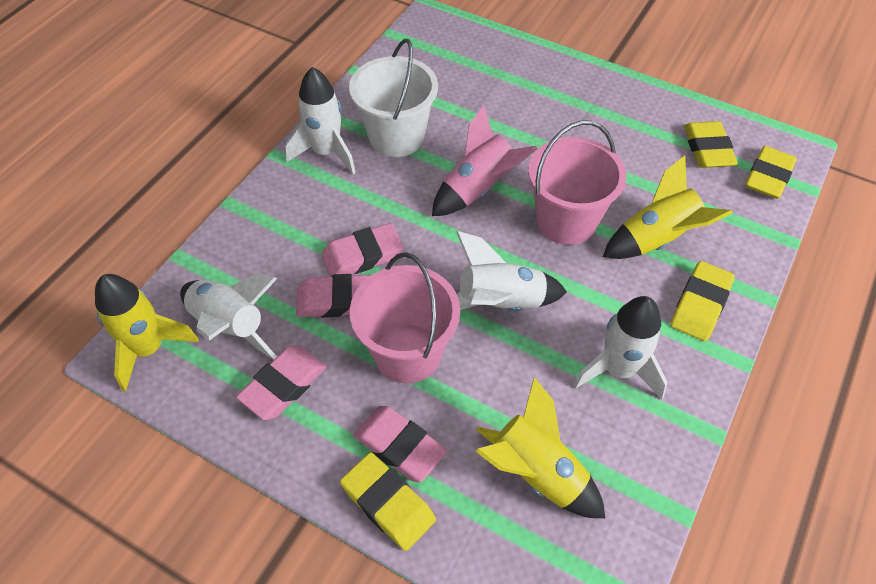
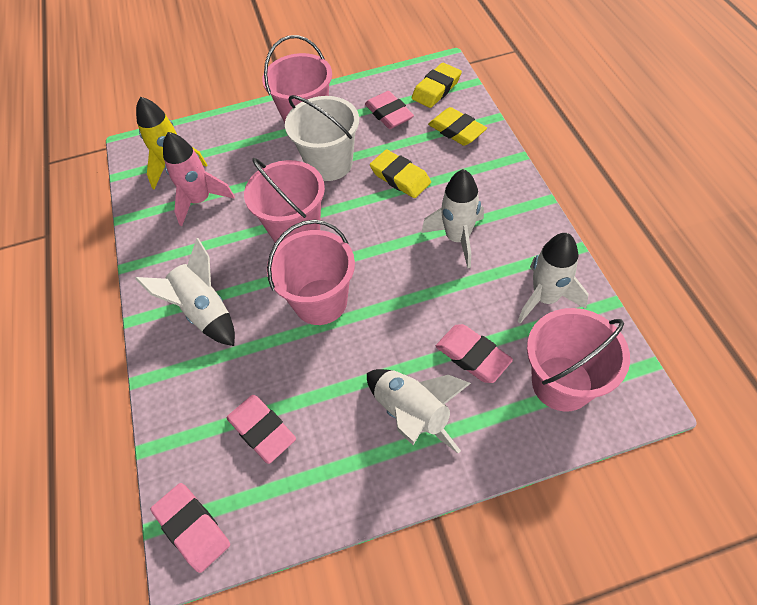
pink bucket: [350,252,460,384] [528,120,626,245] = 2 -> [244,158,325,242] [262,35,332,123] [267,220,355,325] [527,308,630,412] = 4
yellow eraser: [340,452,436,551] [670,261,735,341] [684,121,738,168] [745,146,797,199] = 4 -> [370,150,431,198] [412,63,462,108] [428,107,487,146] = 3
yellow rocket: [95,274,199,392] [475,377,605,518] [603,155,733,259] = 3 -> [136,97,207,189] = 1

